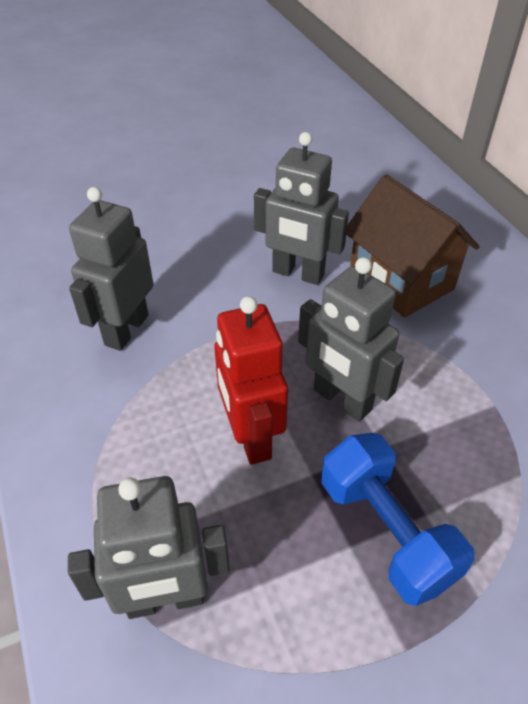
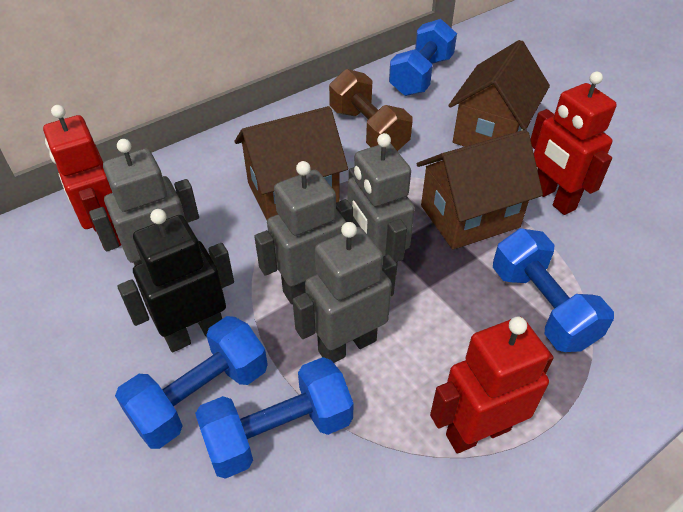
black robot: none = 0 -> [117,209,234,352] = 1
blue dumbbell: [321,433,474,606] = 1 -> [115,316,268,449] [195,357,354,479] [389,19,457,96] [493,228,614,352] = 4
brown dumbbell: none = 0 -> [329,69,413,151] = 1
brown house: [346,174,479,318] = 1 -> [235,106,348,220] [417,130,543,249] [449,40,550,147] = 3
red robot: [214,296,288,465] = 1 -> [43,105,121,248] [430,317,554,454] [531,72,617,215] = 3

